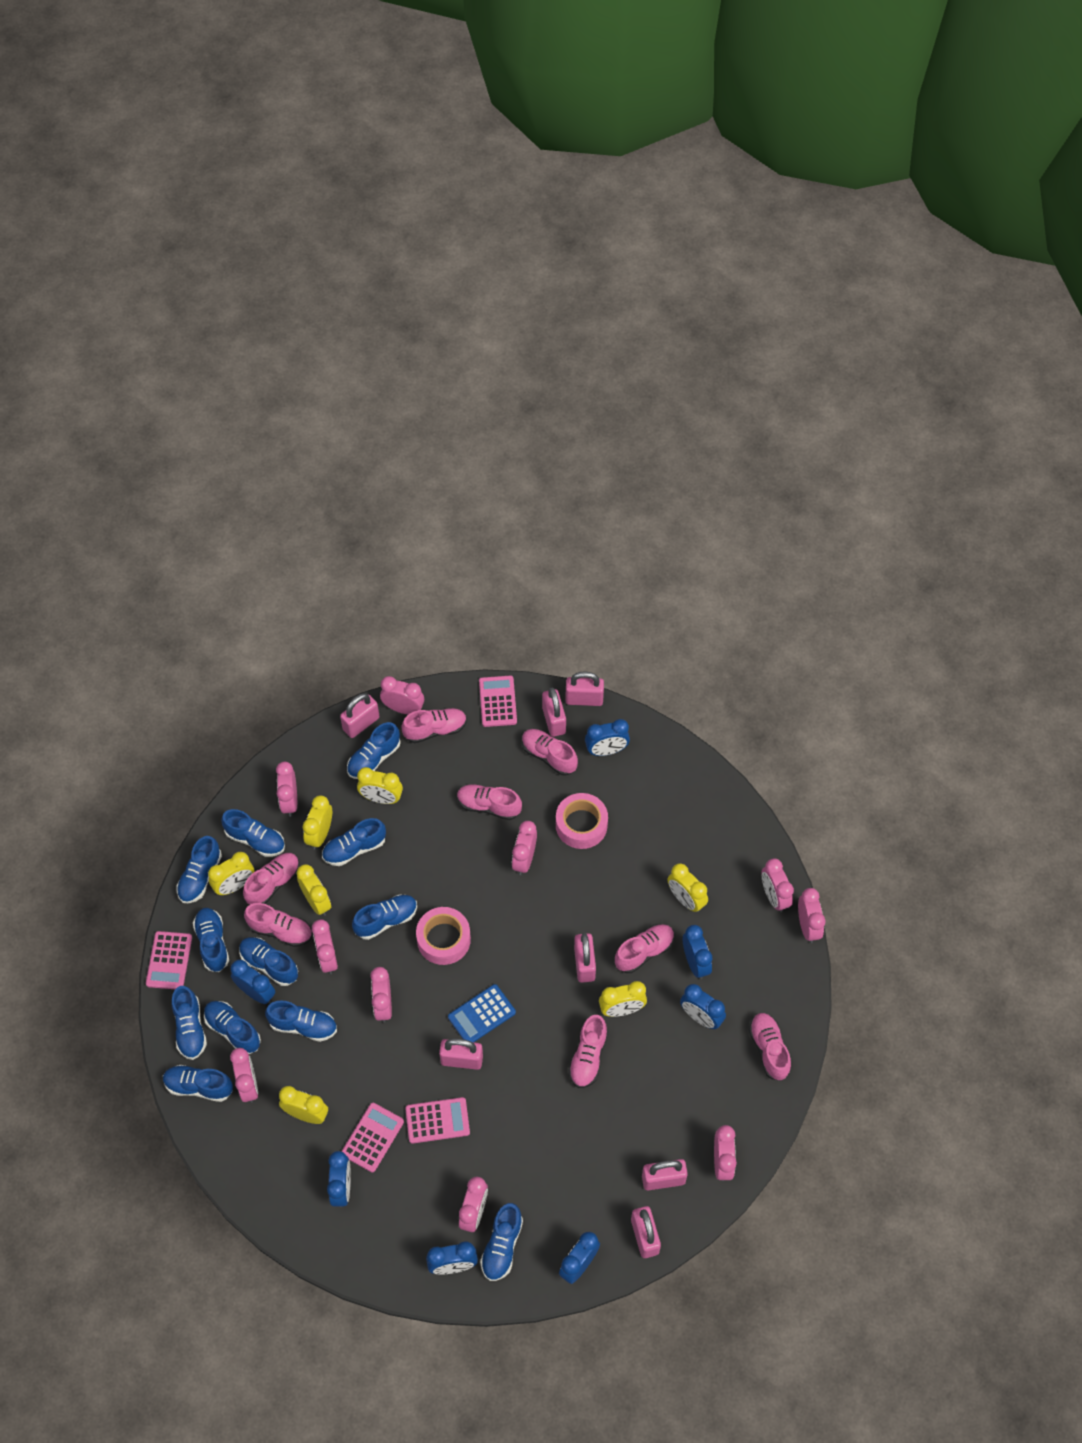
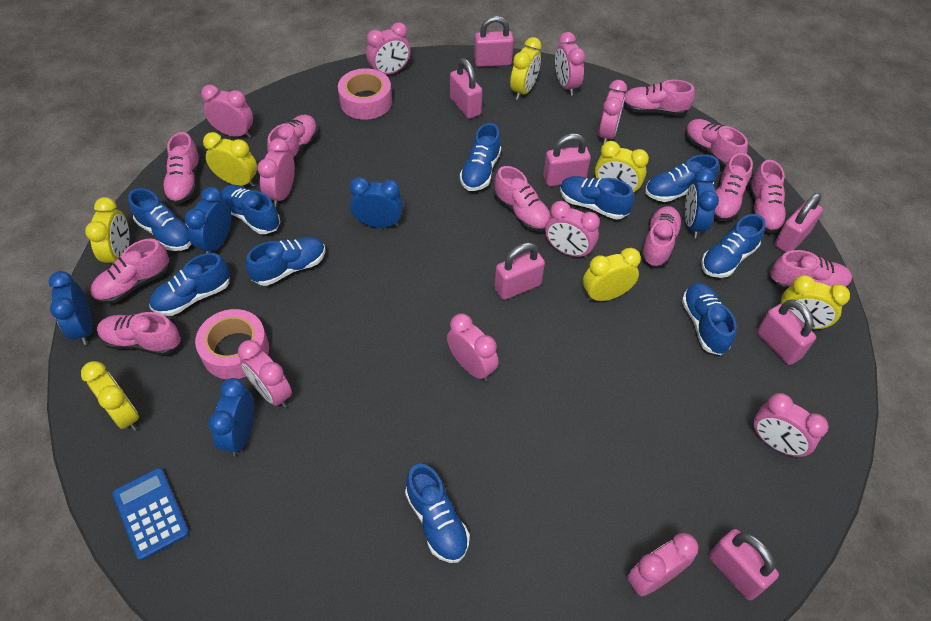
blue clock: [231,960,275,1004] [327,1151,351,1207] [426,1241,478,1274] [559,1232,600,1284] [585,719,630,756] [680,984,726,1029] [683,925,712,979] = 7 -> [48,271,93,345] [185,187,231,254] [208,378,254,456] [350,177,403,228] [685,169,719,239] = 5
blue shoe: [163,1065,233,1102] [171,986,207,1060] [176,836,222,903] [193,908,229,972] [204,1001,261,1054] [221,809,285,857] [239,937,298,986] [265,1001,337,1042] [322,818,386,866] [347,722,400,779] [352,894,417,940] [480,1203,523,1281] = 12 -> [128,188,191,251] [149,253,230,316] [221,185,280,234] [245,237,325,286] [405,464,470,563] [460,123,501,191] [560,176,634,220] [645,155,719,202] [682,283,736,355] [701,214,766,278] = 10
pink calculator: [146,931,192,989] [341,1103,404,1172] [405,1097,470,1144] [479,676,517,727] = 4 -> none = 0
pink shoe: [243,853,299,905] [244,903,312,947] [402,708,467,743] [457,784,522,820] [522,729,578,775] [568,1015,608,1088] [615,924,675,973] [749,1013,791,1081] = 8 -> [90,238,170,304] [97,312,181,356] [162,132,201,205] [267,115,318,162] [494,166,551,232] [624,80,695,116] [640,206,682,267] [685,119,748,167] [714,153,753,221] [749,160,787,233] [770,250,852,290] = 11

